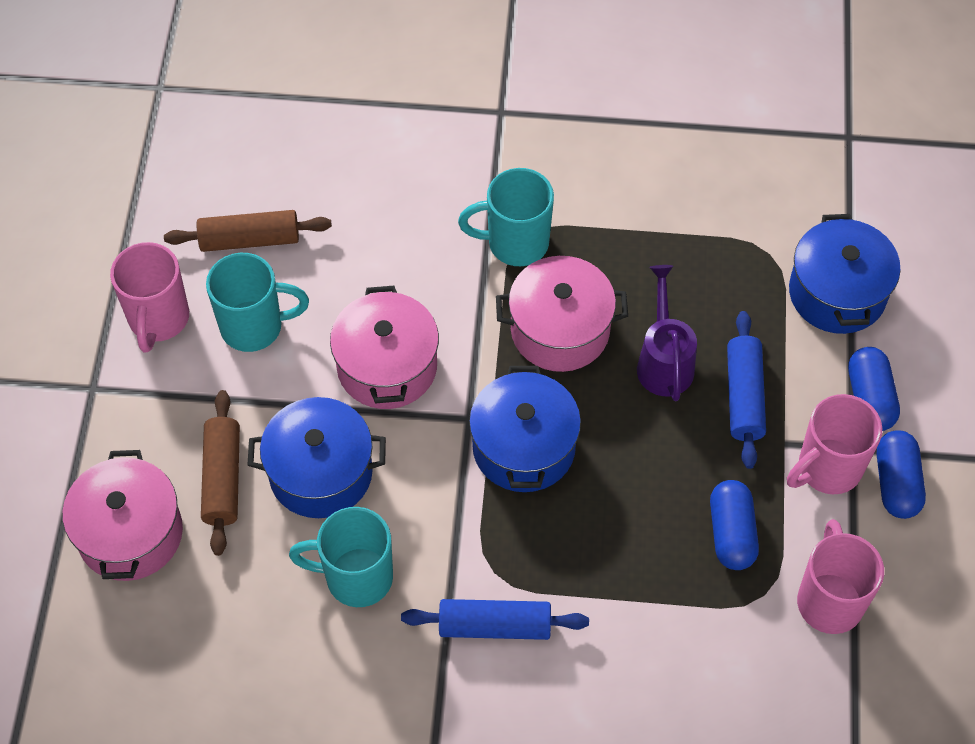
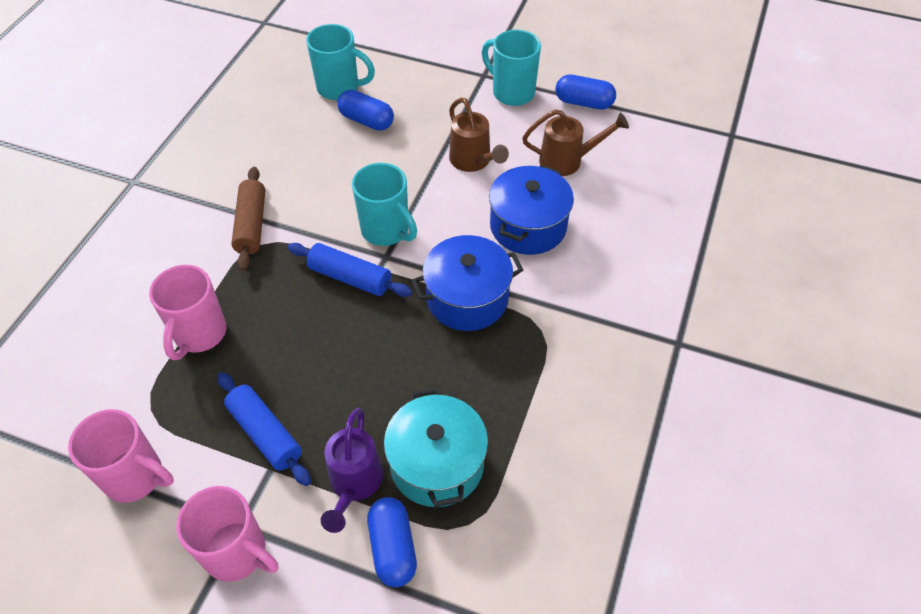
blue pot: [248,397,386,518] [469,366,581,492] [789,214,901,334] = 3 -> [412,235,523,331] [489,165,574,255] = 2
brown rolling pin: [164,210,332,252] [201,390,240,556] = 2 -> [231,167,265,271] = 1
brown watering can: none = 0 -> [449,98,509,172] [522,109,629,176] = 2
pink pot: [62,450,183,581] [330,286,439,409] [496,256,628,372] = 3 -> none = 0
turquoise pot: none = 0 -> [384,388,488,507] = 1

